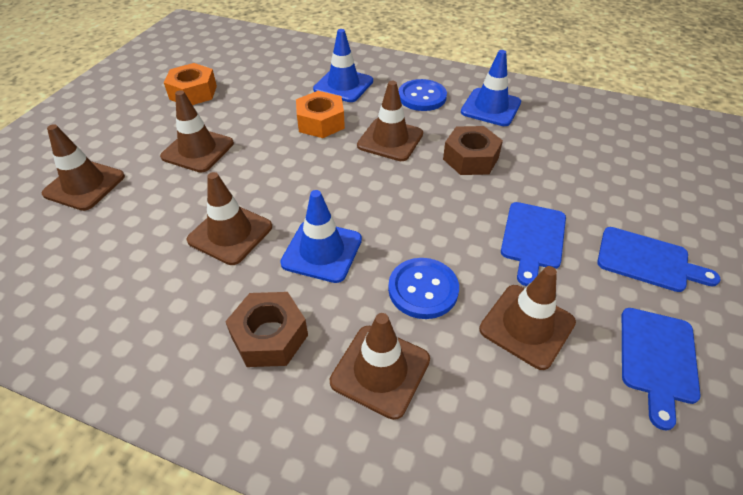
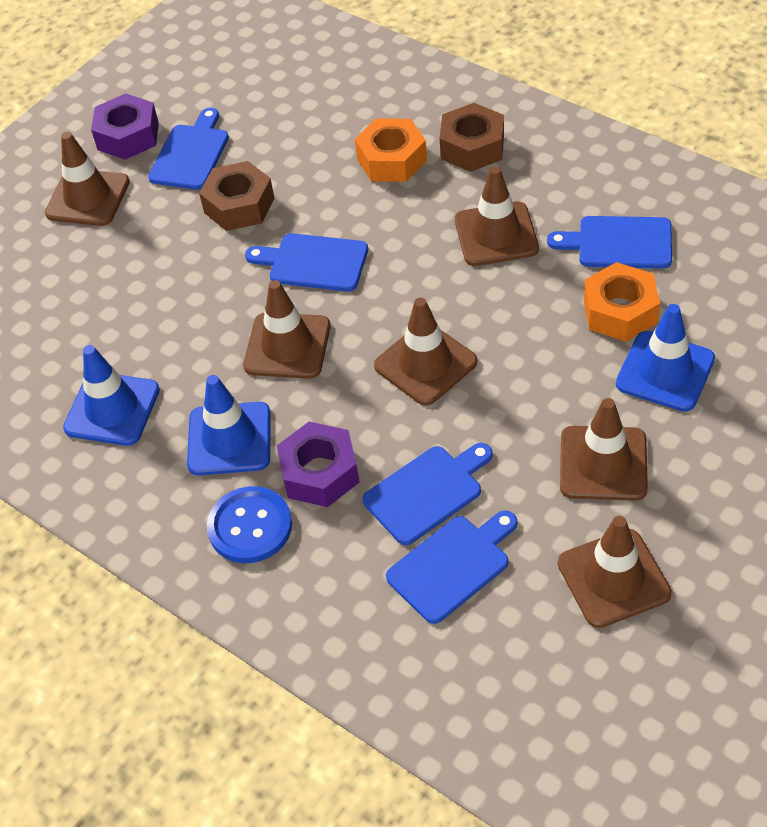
blue button: [388,258,459,319] [399,79,447,111] = 2 -> [207,486,292,563] = 1
blue cutting board: [501,202,566,286] [597,227,721,292] [622,308,701,430] = 3 -> [148,108,229,190] [245,233,368,292] [363,443,493,545] [386,510,517,624] [547,216,672,269] = 5
purple nut: none = 0 -> [91,93,159,160] [277,422,360,507] = 2

